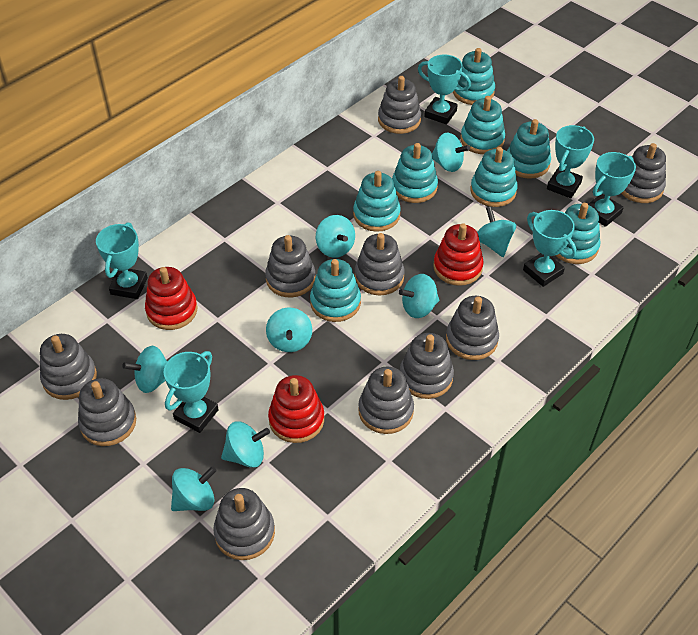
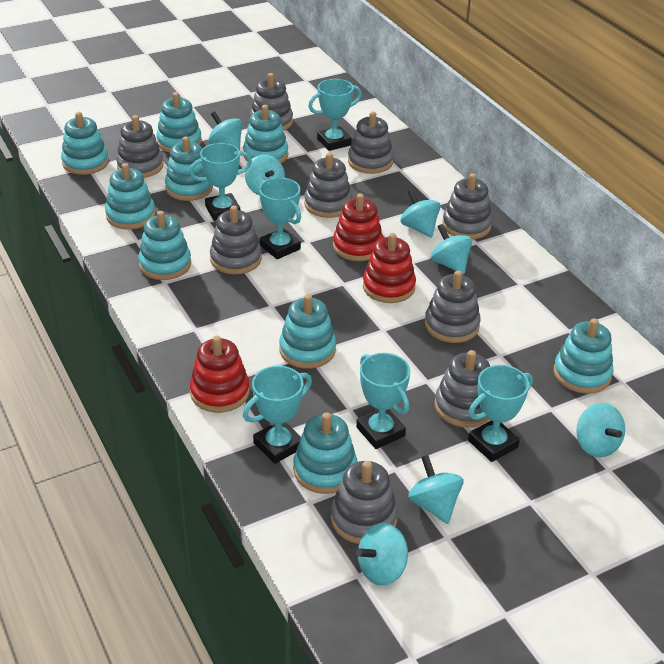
grey stacking toy: [40,334,97,400] [78,378,136,446] [213,488,275,560] [265,235,316,297] [355,233,404,295] [358,366,414,434] [378,76,421,134] [400,333,454,399] [446,296,499,360] [621,143,666,203] = 10 -> [116,115,164,178] [210,206,262,274] [250,73,293,131] [304,153,353,218] [331,461,398,544] [348,112,394,174] [425,270,481,343] [435,350,490,428] [442,173,492,239] = 9
turquoise spinning top: [122,346,167,393] [171,466,217,511] [221,421,270,468] [266,308,312,352] [316,215,355,258] [399,274,439,318] [432,133,470,172] [477,207,516,257] = 8 -> [208,111,243,151] [245,155,285,195] [356,523,408,586] [400,189,441,238] [408,455,463,524] [431,224,472,275] [576,403,625,457] = 7
turquoise stacking toy: [310,259,361,322] [353,171,401,232] [392,143,438,203] [453,48,495,105] [461,96,505,154] [471,147,518,207] [507,119,551,179] [555,203,600,264] = 8 -> [61,112,109,175] [105,163,156,230] [138,211,191,280] [156,92,202,153] [165,137,213,201] [243,105,288,163] [279,294,336,369] [293,412,357,494] [553,318,614,394] = 9

